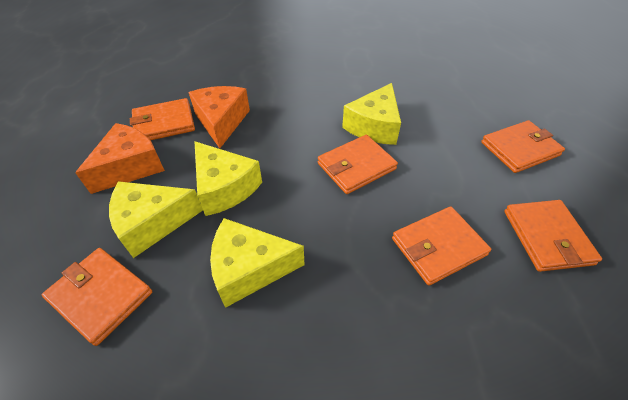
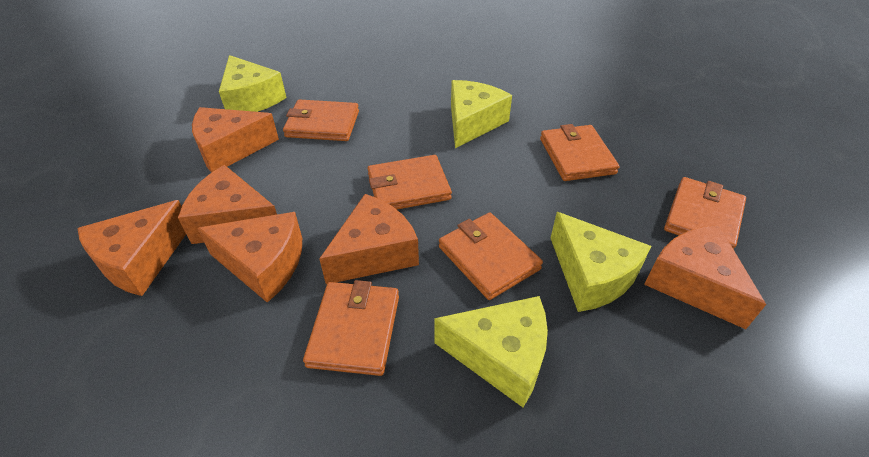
orange cheese: [75,123,165,194] [188,86,250,148] = 2 -> [77,200,186,296] [178,165,277,244] [192,107,279,173] [197,212,302,303] [319,194,419,284] [644,225,766,329] = 6

